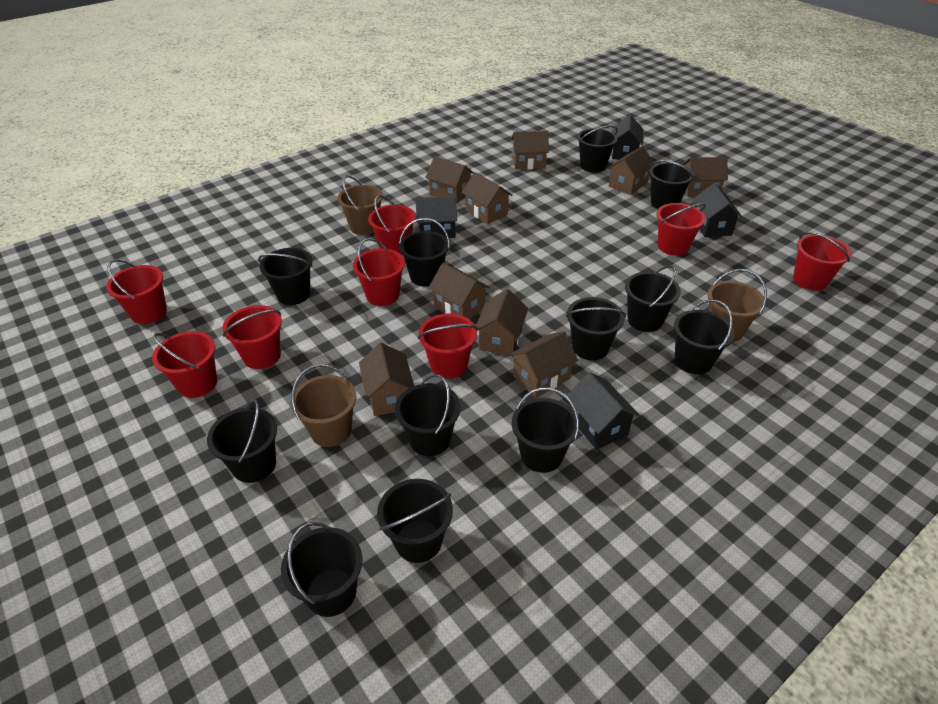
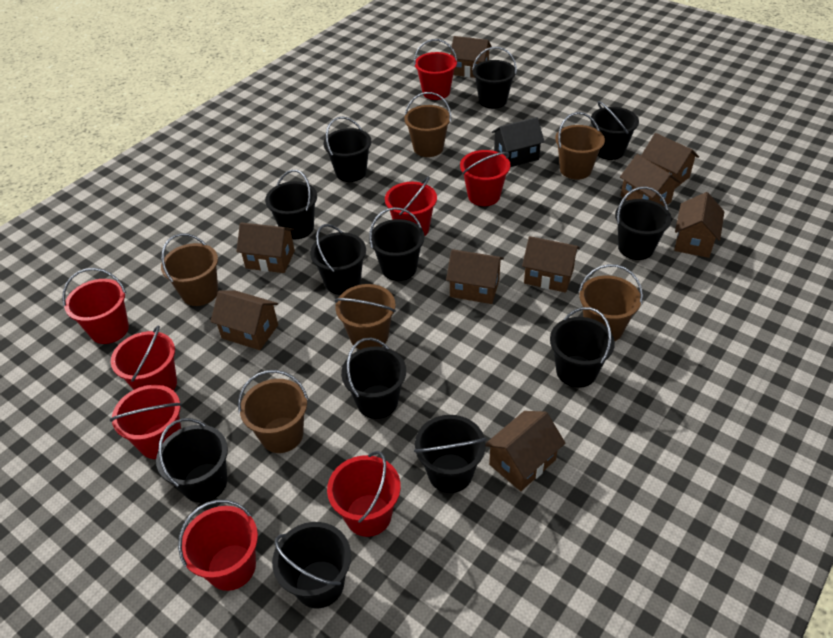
black house: [415,196,457,238] [567,372,639,450] [612,115,644,159] [693,183,742,237] = 4 -> [492,117,545,167] = 1
brown bucket: [291,364,357,447] [337,175,383,235] [707,269,767,342] = 3 -> [161,233,218,306] [238,370,308,453] [335,284,396,350] [404,92,451,157] [555,112,605,180] [579,264,643,341] = 6

